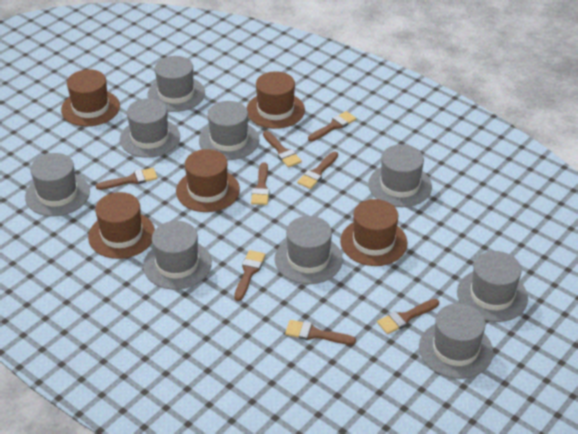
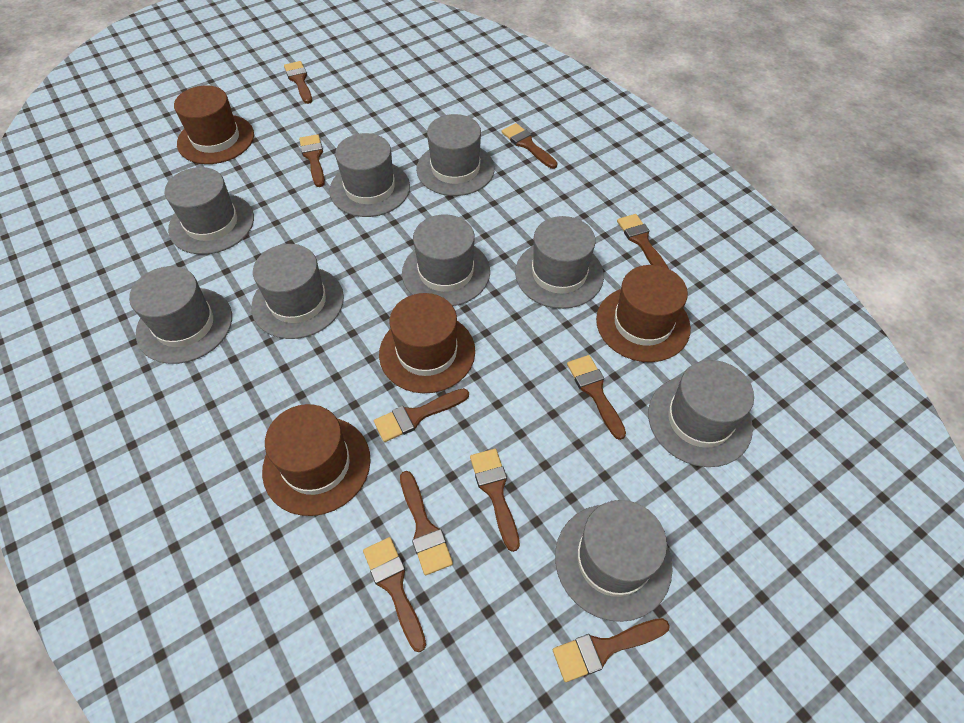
brown brush: [96,168,158,190] [234,250,266,301] [251,163,270,205] [263,131,302,168] [285,320,356,345] [297,152,338,189] [308,111,356,141] [377,299,439,334] = 8 -> [284,61,312,104] [299,134,325,187] [363,537,426,652] [374,388,469,442] [400,471,453,575] [470,449,520,552] [502,123,558,169] [553,618,670,682] [567,355,626,440] [617,214,669,269] = 10
brown hat: [61,69,120,127] [88,192,155,259] [176,149,240,212] [247,71,305,129] [340,199,407,266] = 5 -> [174,85,254,164] [262,404,371,516] [379,293,475,393] [596,265,691,362] = 4

